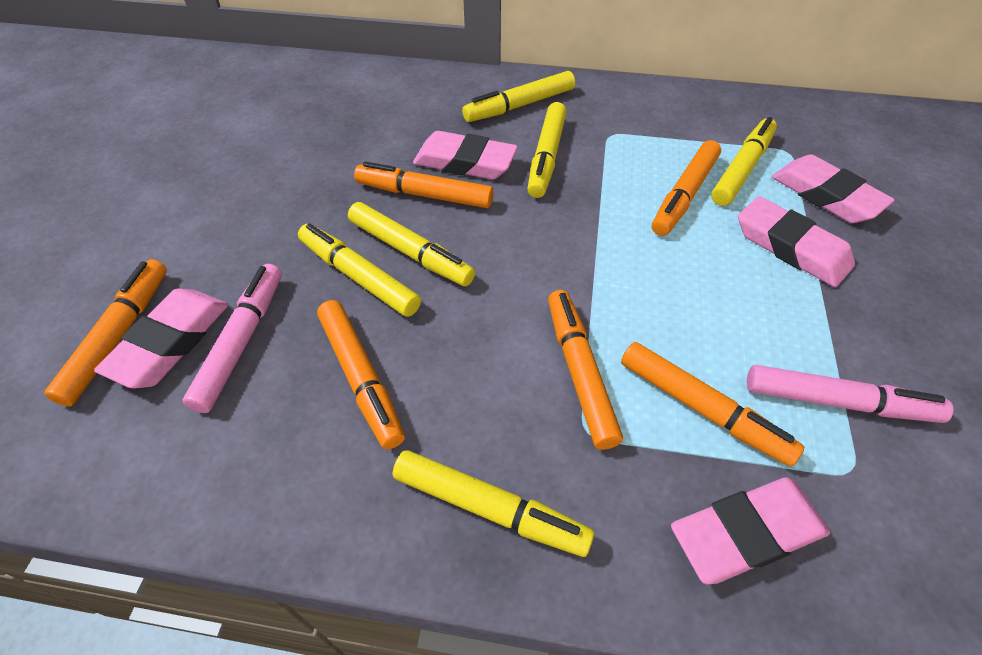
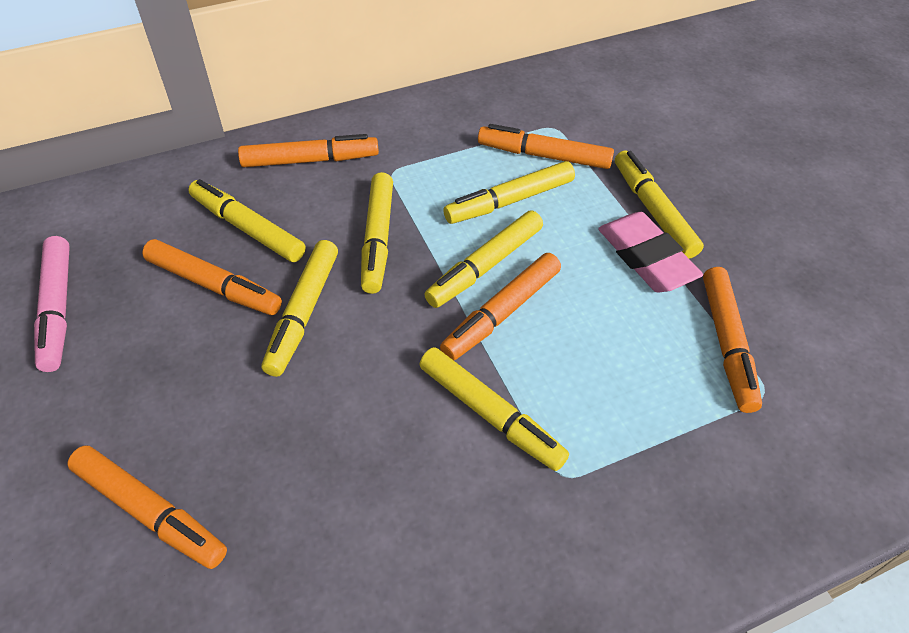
pink eraser: [94,288,228,389] [413,131,518,180] [671,477,830,584] [738,196,855,287] [772,155,895,223] = 5 -> [598,212,703,292] = 1
pink marker: [183,264,282,413] [747,365,953,423] = 2 -> [34,236,70,372] = 1
yellow marker: [298,223,421,317] [348,202,475,286] [393,450,594,557] [462,71,575,122] [527,102,567,198] [711,117,777,206] = 6 -> [188,179,306,262] [262,240,338,377] [361,172,393,294] [419,347,569,471] [424,211,543,308] [443,161,575,224] [615,150,704,259] = 7

